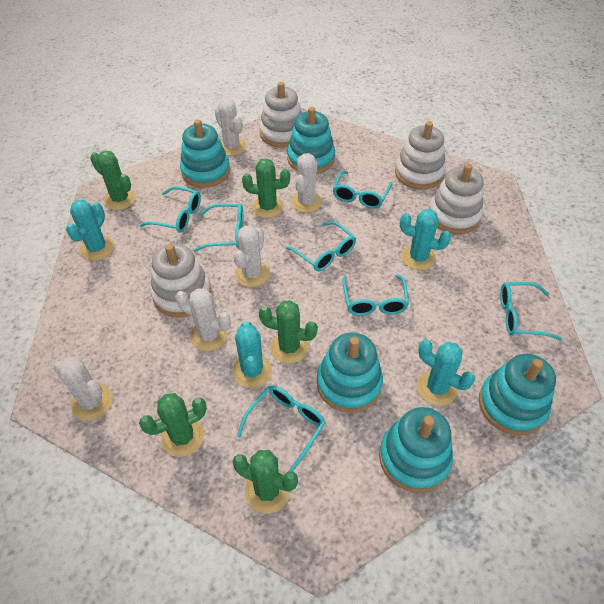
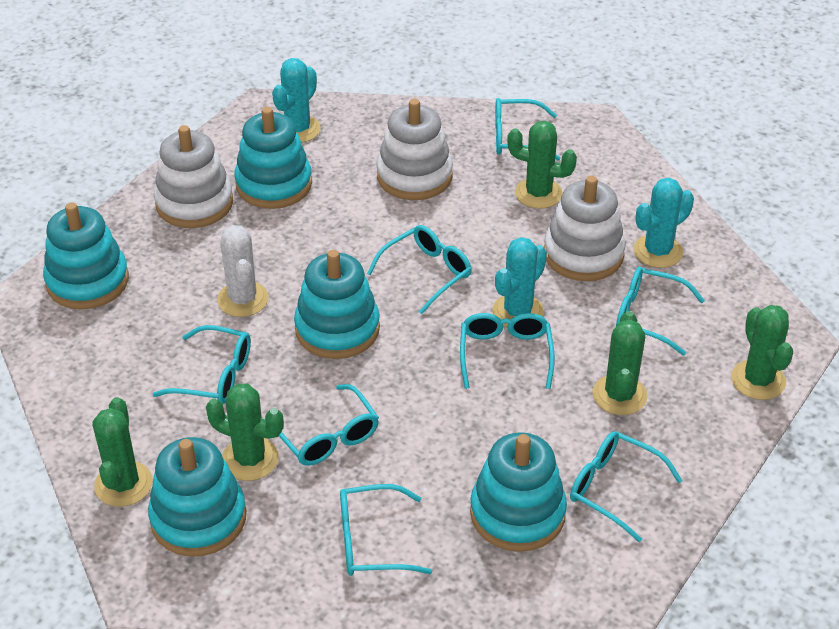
turquoise cactus: [66,200,114,261] [233,321,272,388] [400,209,451,270] [417,340,475,406] = 4 -> [272,58,321,143] [492,237,547,328] [633,178,694,268] = 3
turquoise glasses: [140,186,201,233] [193,204,243,252] [237,385,326,472] [285,221,356,271] [333,171,392,209] [342,274,409,316] [500,282,562,341] = 7 -> [153,325,251,404] [265,384,379,466] [340,484,432,576] [367,225,472,314] [460,313,555,389] [495,98,561,161] [570,431,683,542] [616,267,705,355] = 8
white cactus: [53,357,113,420] [175,288,231,351] [215,99,246,156] [234,226,270,287] [291,153,322,213] = 5 -> [217,225,269,317] = 1
white stacking toy: [151,244,211,318] [259,82,302,148] [395,121,446,190] [429,164,484,234] = 4 -> [154,125,233,228] [376,99,453,200] [544,176,626,281] = 3

